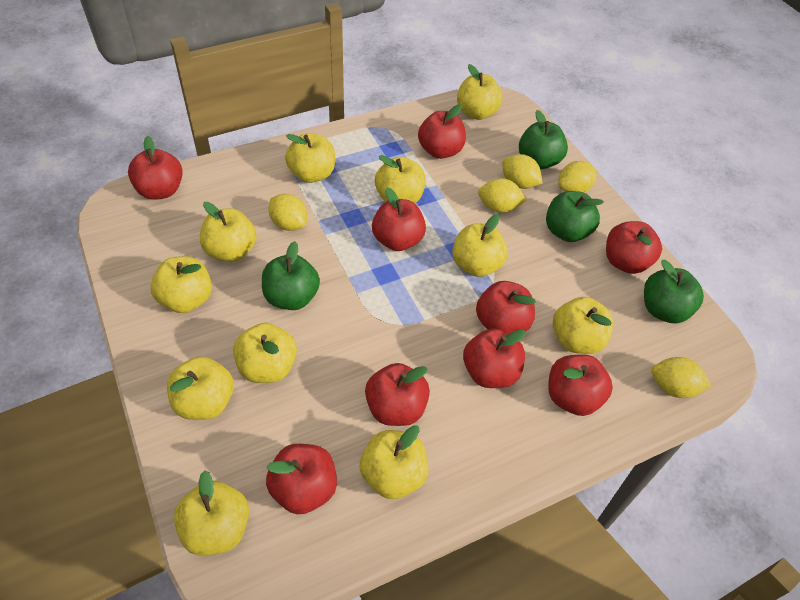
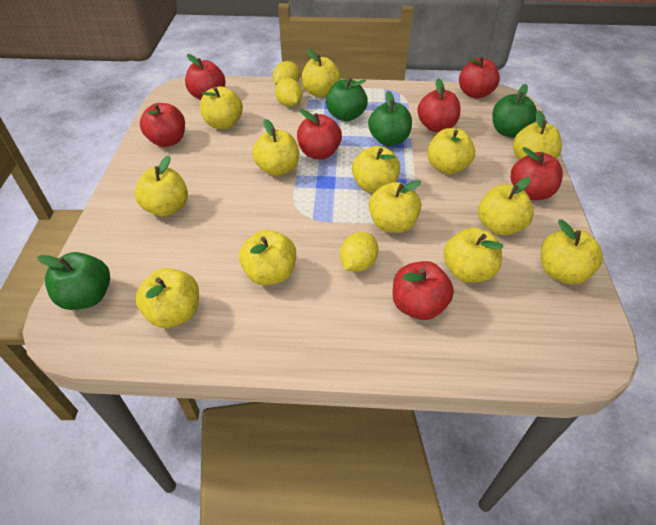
red apple: [128,136,183,200] [266,444,337,514] [365,363,430,426] [372,188,426,251] [418,104,466,159] [463,328,526,388] [476,281,536,334] [548,354,613,416] [606,221,662,274] = 9 -> [140,103,185,147] [185,54,225,100] [297,109,342,159] [393,261,454,320] [417,78,460,132] [459,56,500,98] [511,147,563,200] = 7
yellow apple: [150,256,212,313] [167,356,234,420] [174,470,249,556] [200,202,257,262] [233,323,297,383] [285,133,335,183] [360,425,429,499] [375,155,426,203] [452,214,508,277] [457,64,503,120] [553,297,613,354] = 11 -> [135,156,188,217] [136,268,199,328] [200,86,243,129] [239,230,296,285] [252,119,299,176] [301,49,340,97] [352,146,400,194] [369,180,421,233] [427,128,475,175] [443,227,503,283] [478,177,534,236] [513,110,562,160] [541,219,603,284] = 13
yellow lemon: [268,194,307,231] [478,178,527,213] [502,154,543,189] [558,161,597,193] [651,357,711,398] = 5 -> [273,61,300,85] [275,78,302,107] [340,232,379,272] = 3

